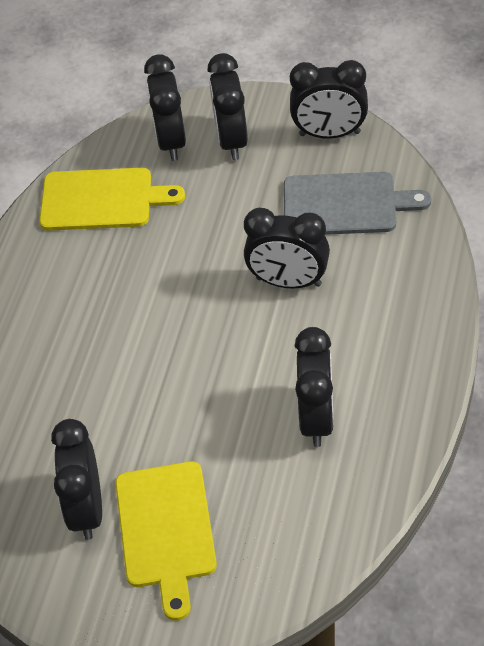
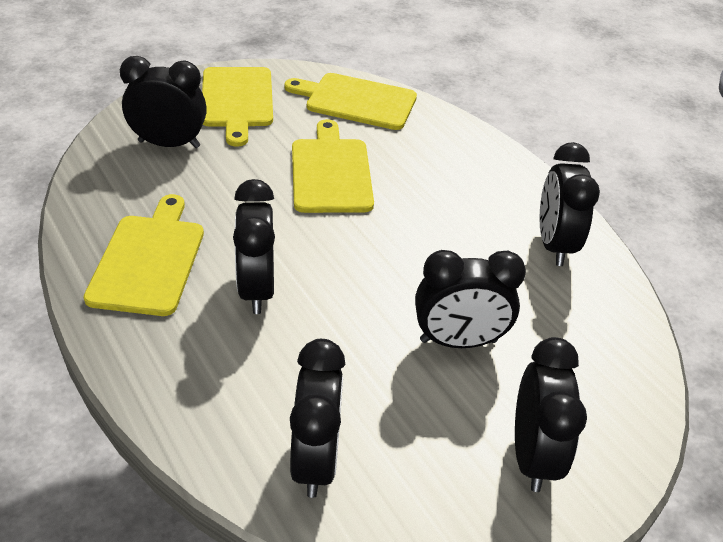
grey cutting board: [284,172,431,235] = 1 -> none = 0
yellow cutting board: [39,168,185,231] [115,462,217,621] = 2 -> [84,194,204,316] [202,67,273,147] [284,73,417,130] [292,119,374,213] = 4

